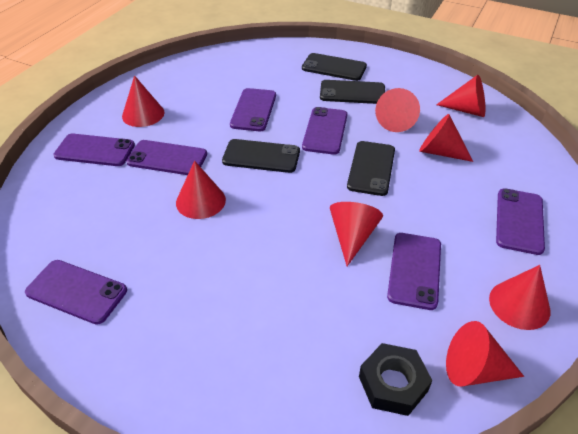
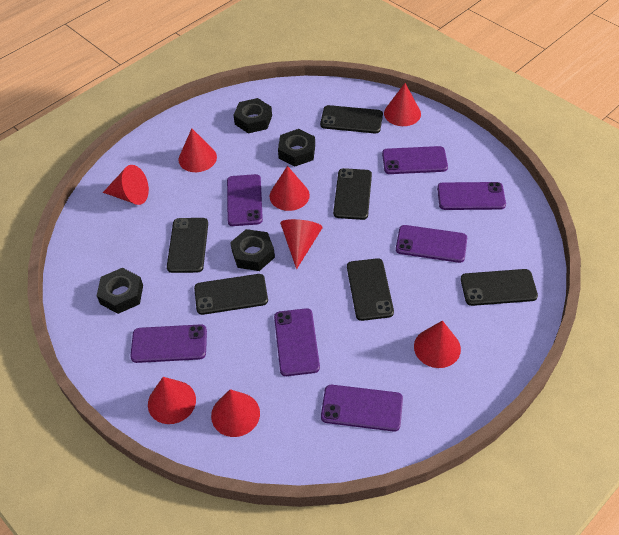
black nut: [359,343,432,416] = 1 -> [97,268,143,314] [230,229,275,271] [234,98,272,133] [278,129,315,166] = 4
black phone: [222,139,300,173] [302,53,367,81] [320,80,385,104] [347,141,395,196] = 4 -> [167,218,208,273] [194,274,268,315] [320,105,383,133] [333,168,372,220] [347,258,394,321] [461,269,538,306] = 6

